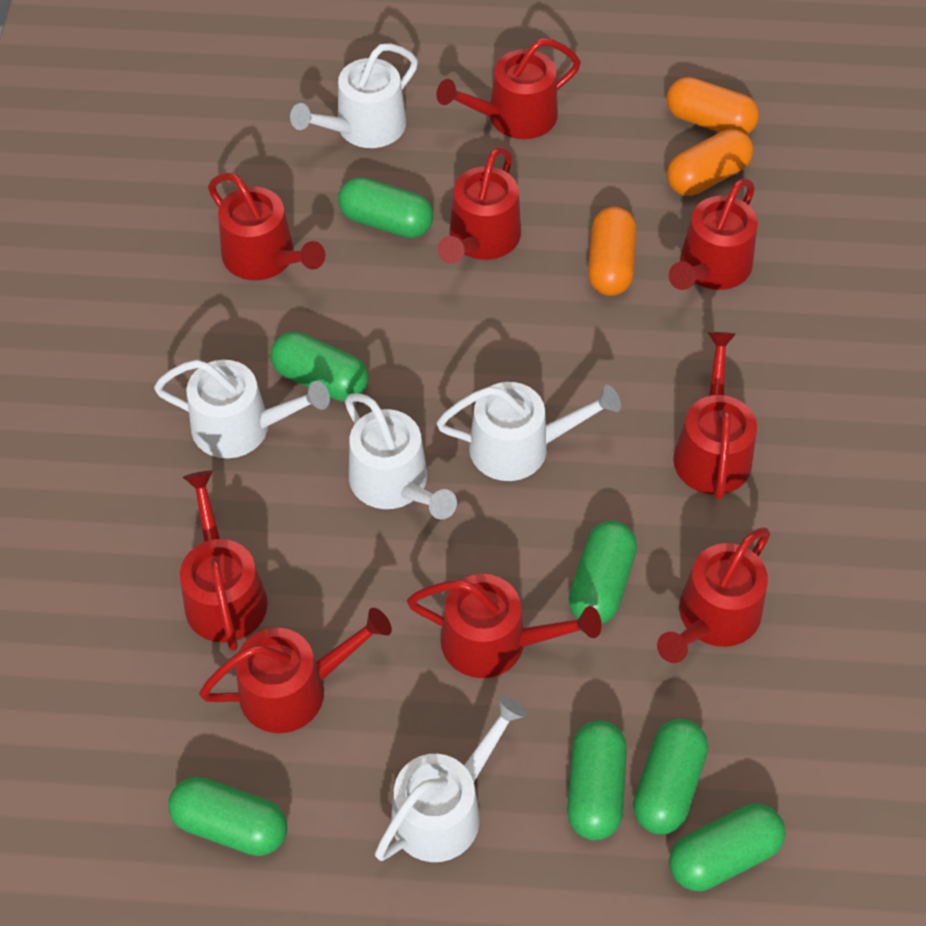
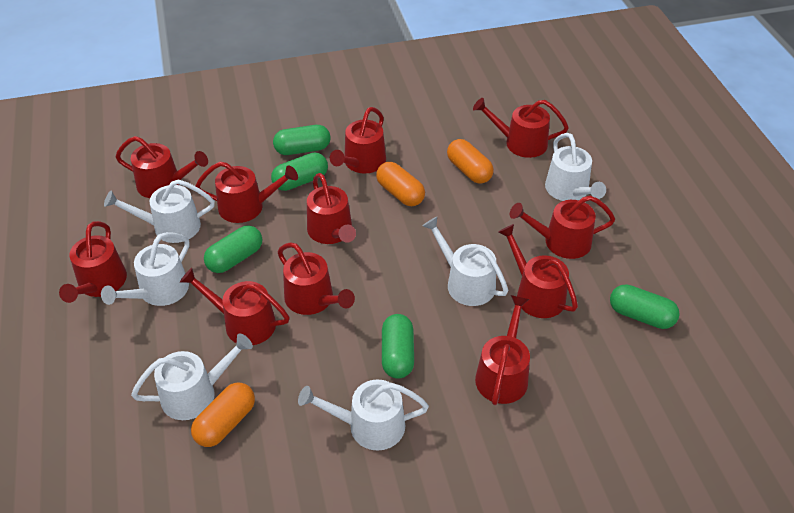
green capsule: [168,777,287,856] [270,332,369,402] [338,177,433,238] [567,720,627,841] [569,521,637,624] [633,719,708,834] [669,804,785,891] = 7 -> [204,226,262,273] [271,153,328,191] [273,125,331,155] [382,314,414,379] [610,284,680,329] = 5
red watering can: [180,470,268,651] [199,608,392,733] [208,173,325,280] [407,574,602,678] [437,38,581,139] [438,147,521,264] [657,527,770,663] [669,179,758,290] [673,332,757,500] = 9 -> [59,221,127,303] [115,136,208,198] [180,268,290,345] [196,162,298,223] [278,242,355,315] [307,173,356,244] [330,107,386,174] [473,98,569,158] [475,295,530,405] [498,224,578,318] [510,196,615,259] = 11
white watering can: [154,360,330,458] [290,43,418,148] [345,393,457,520] [375,695,527,862] [437,382,621,481] = 5 -> [101,232,190,306] [104,180,215,243] [131,333,253,420] [298,379,429,451] [422,217,508,306] [545,133,606,201] = 6

